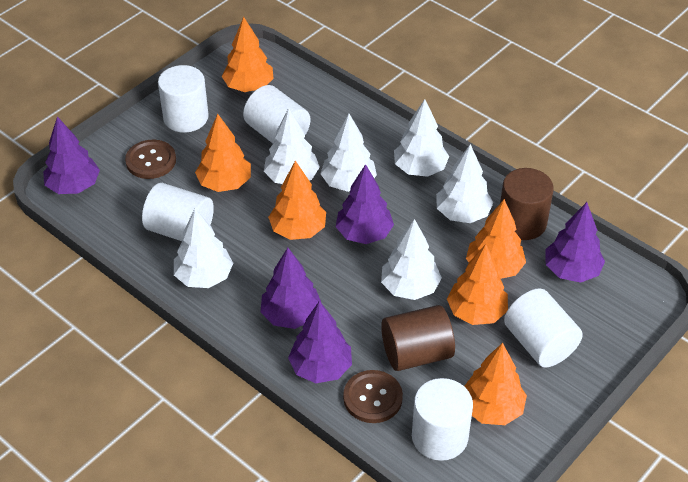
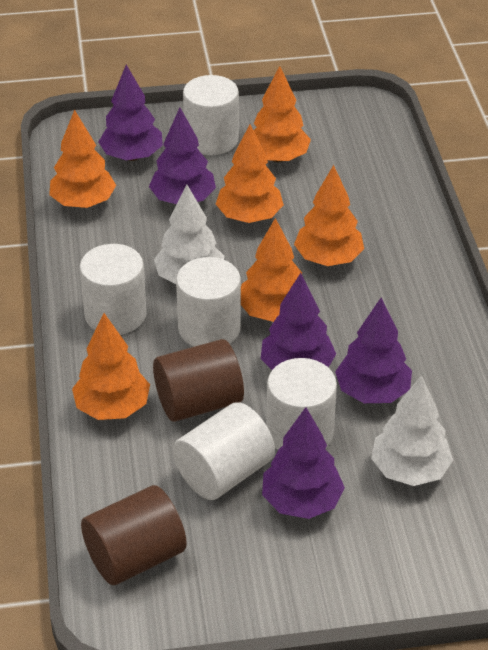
brown button: [125,140,176,179] [343,370,403,423] = 2 -> none = 0
white tree: [174,208,233,288] [264,108,320,184] [320,114,377,192] [381,219,442,300] [394,99,449,177] [436,144,493,223] = 6 -> [154,184,225,284] [371,375,453,486] = 2

